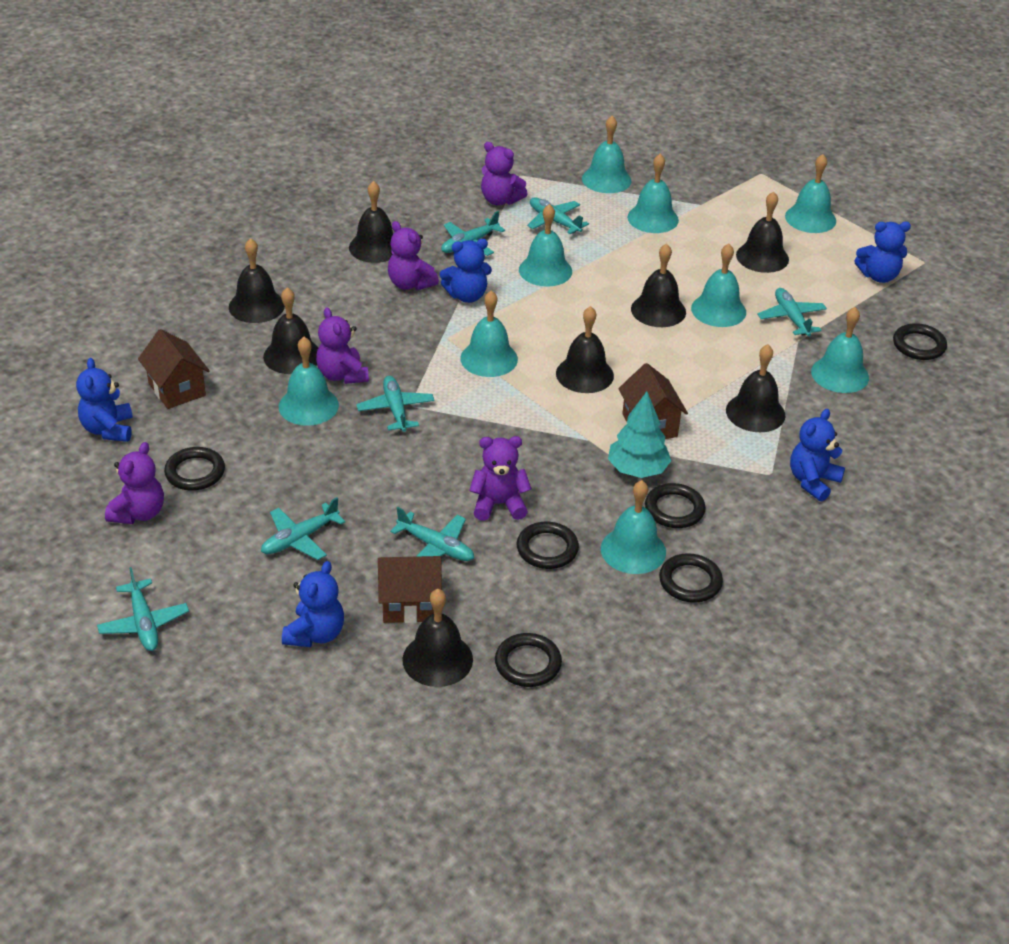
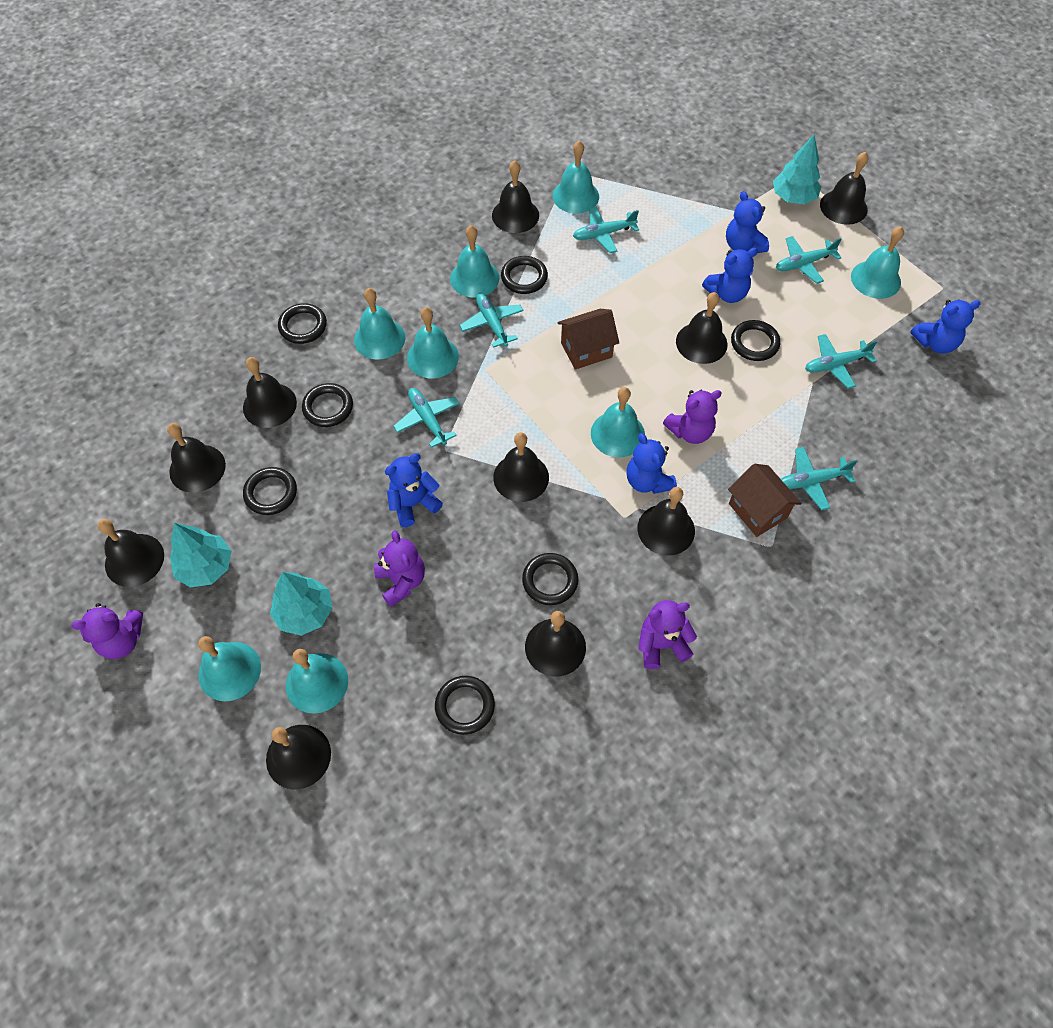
black bell: [229,238,285,323] [263,287,319,374] [349,181,393,263] [402,589,473,687] [556,306,614,393] [631,243,686,327] [726,344,785,432] [736,191,789,273] = 8 -> [98,519,164,587] [167,423,226,493] [243,357,297,428] [266,725,331,789] [492,160,539,233] [493,432,549,502] [525,611,586,677] [638,487,695,556] [676,292,728,364] [820,152,868,225] = 10
black ring: [164,447,225,491] [495,633,562,687] [517,522,579,569] [645,483,706,528] [659,553,723,603] [893,323,947,360] = 6 -> [243,467,297,515] [278,303,327,344] [302,383,353,427] [435,676,495,735] [501,256,548,294] [522,553,578,605] [731,320,780,361] = 7
brown house: [138,329,210,409] [378,556,442,623] [618,363,688,439] = 3 -> [557,309,619,370] [728,464,802,537] = 2
purple teddy bear: [105,442,164,524] [316,308,369,384] [388,221,439,290] [469,436,532,521] [481,142,528,205] = 5 -> [71,603,143,659] [374,530,425,607] [638,600,697,669] [663,390,722,444] = 4
turquoise bell: [279,337,339,426] [460,291,518,377] [519,204,572,287] [582,116,632,193] [601,480,666,574] [627,154,679,233] [691,243,746,327] [785,154,836,233] [811,307,869,393] = 9 -> [198,636,261,701] [286,649,348,714] [354,288,405,360] [407,307,459,378] [450,225,499,297] [552,141,599,213] [591,387,645,457] [851,226,904,299] = 8
turquoise plane: [97,567,189,651] [261,498,345,560] [356,376,434,432] [390,507,474,561] [441,211,505,256] [527,197,589,234] [757,288,827,336] = 7 -> [393,388,460,448] [460,293,524,348] [573,207,639,253] [776,236,842,284] [781,447,858,510] [805,334,878,389] = 6
turquoise tree: [608,392,672,478] = 1 -> [170,523,232,588] [270,572,333,636] [773,135,821,204] = 3

